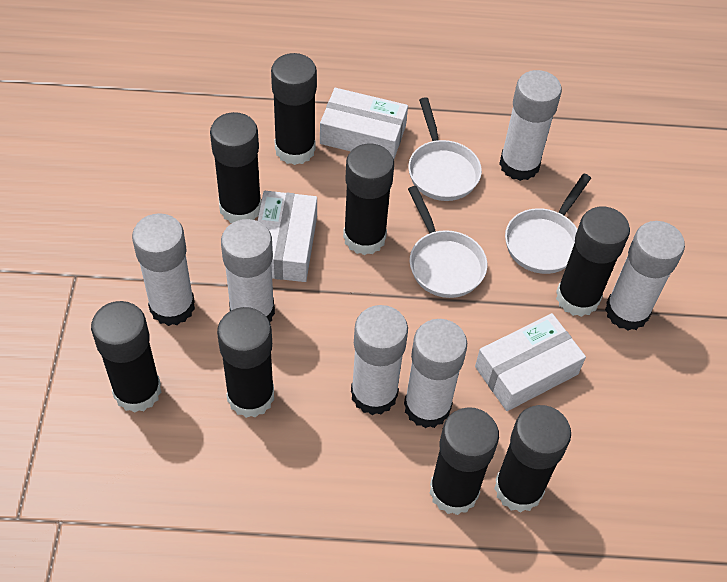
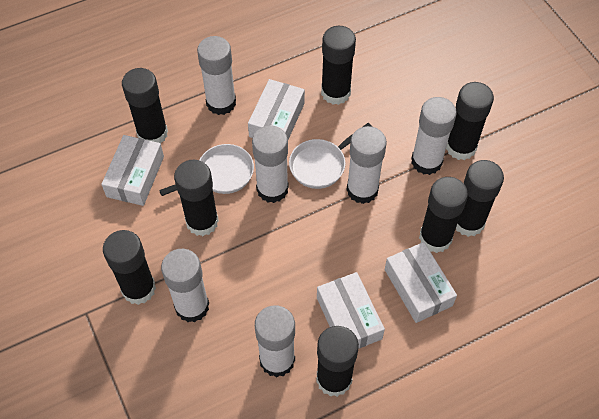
white box: [258,191,317,282] [320,88,408,159] [475,313,586,411] = 3 -> [101,135,164,206] [248,79,305,140] [317,272,385,349] [385,242,457,323] = 4
white pan: [408,97,482,201] [408,186,487,298] [505,174,591,274] = 3 -> [159,144,254,196] [289,123,372,189] = 2

